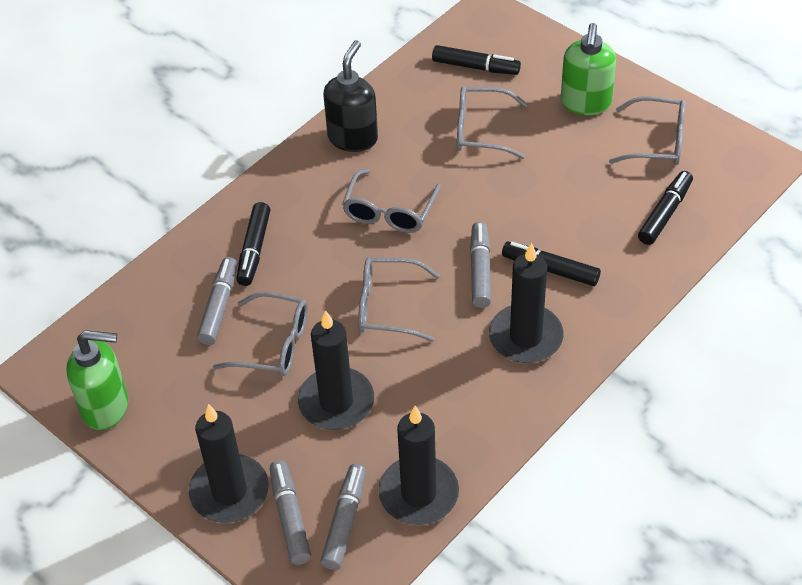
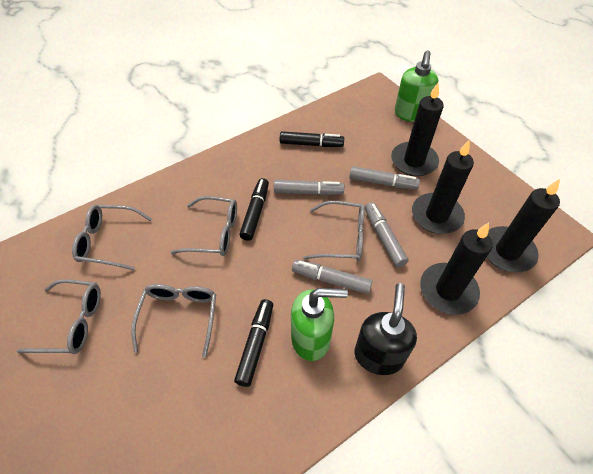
black marker: [236,202,270,286] [432,45,521,75] [502,242,601,286] [638,171,693,245] = 4 -> [234,299,273,387] [239,178,269,241] [280,131,344,147] = 3

